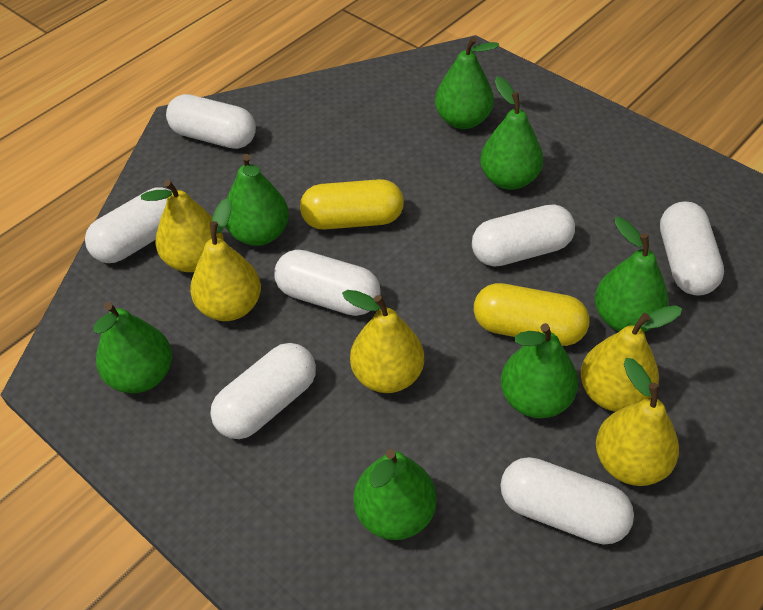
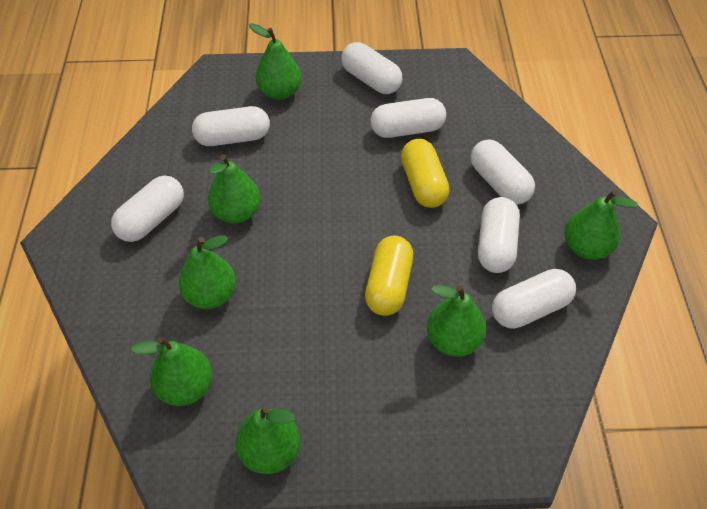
yellow pear: [141,180,223,272] [190,198,261,321] [342,290,424,393] [581,305,682,412] [596,358,679,486] = 5 -> none = 0

